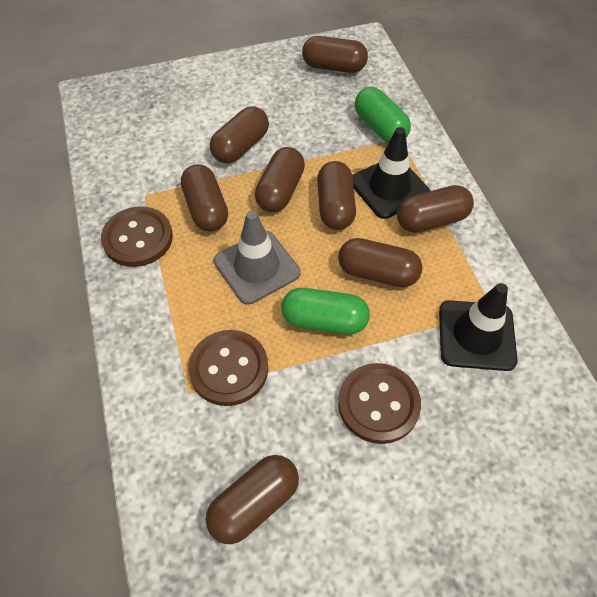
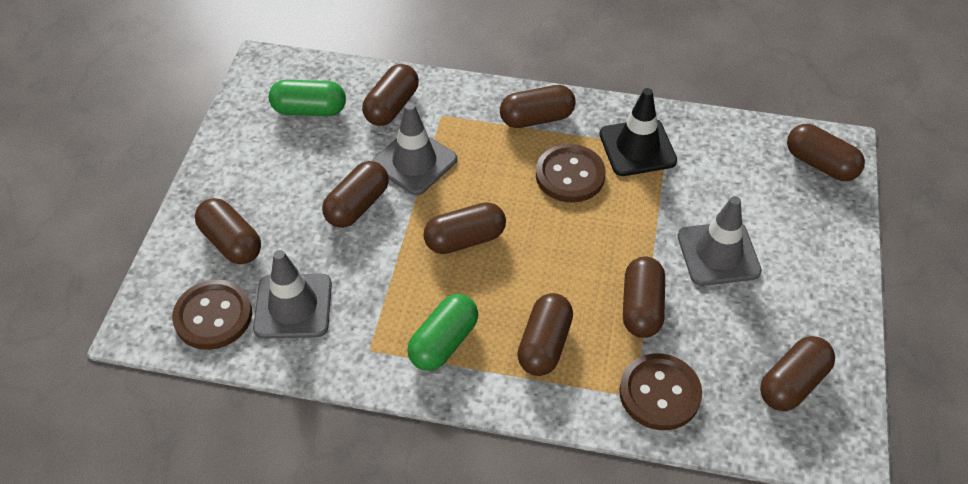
black traffic cone: [352,127,430,219] [439,283,518,371] = 2 -> [599,88,677,176] = 1
brown capsule: [181,164,228,232] [206,455,299,544] [210,106,269,164] [255,147,305,212] [302,36,368,73] [317,161,356,230] [338,238,422,287] [397,185,474,233] = 8 -> [195,198,261,264] [322,161,389,228] [362,64,419,126] [423,202,506,254] [500,85,576,128] [517,293,573,376] [623,257,665,338] [760,336,835,411] [787,124,865,181] = 9
grey traffic cone: [214,210,300,305] = 1 -> [253,250,332,339] [372,103,457,195] [678,196,762,286] = 3

